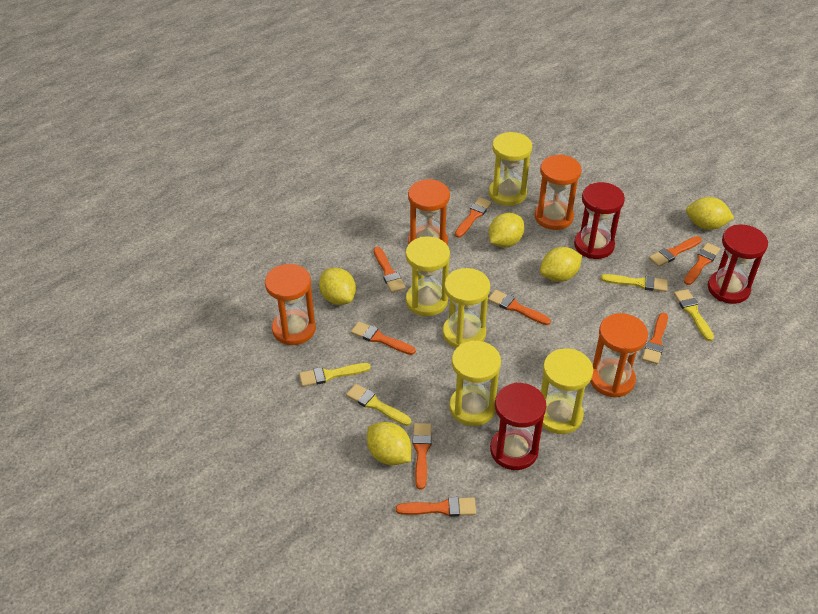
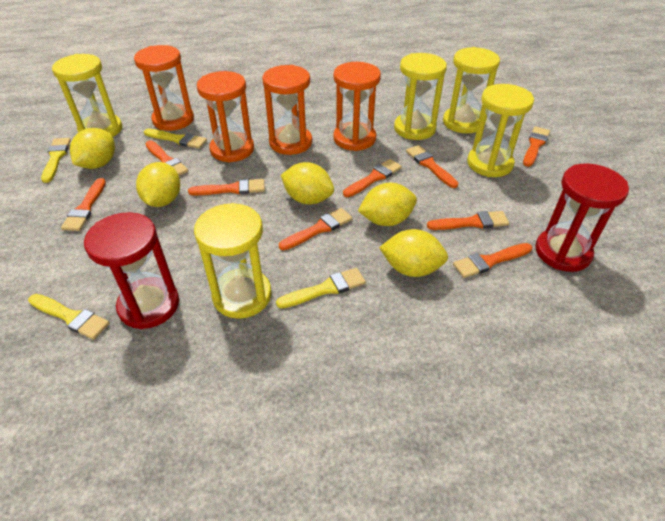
red hourglass: [490,383,546,470] [574,182,625,259] [708,225,768,304] = 3 -> [84,212,179,329] [535,163,629,272] = 2

